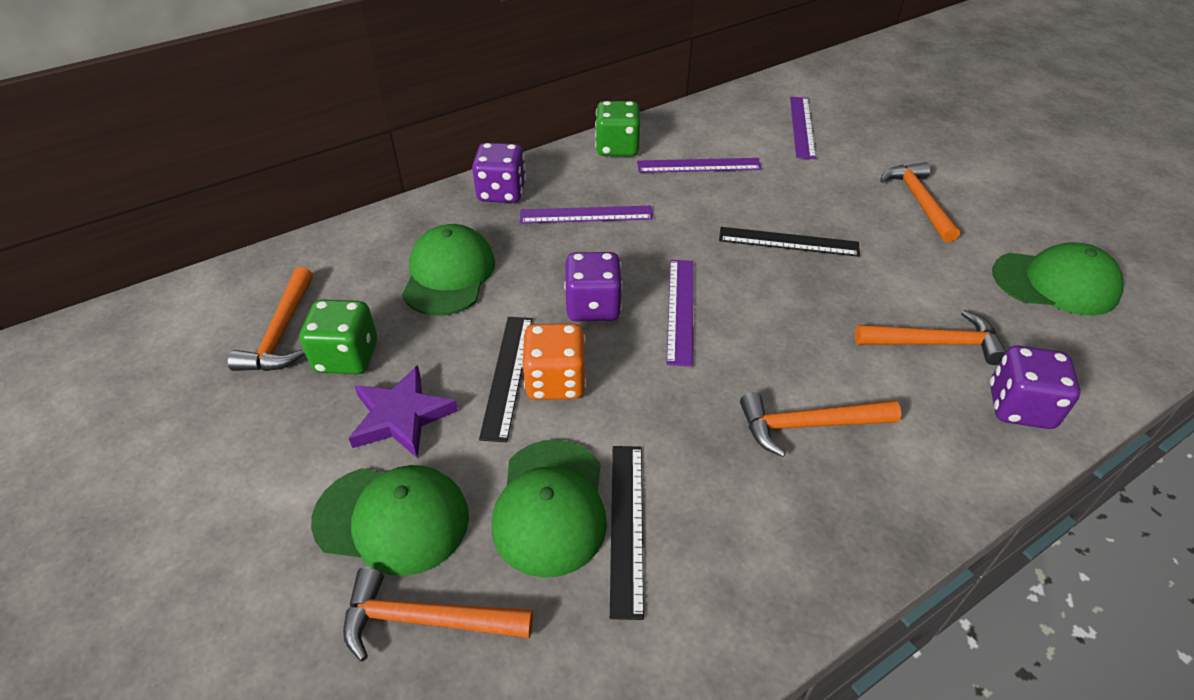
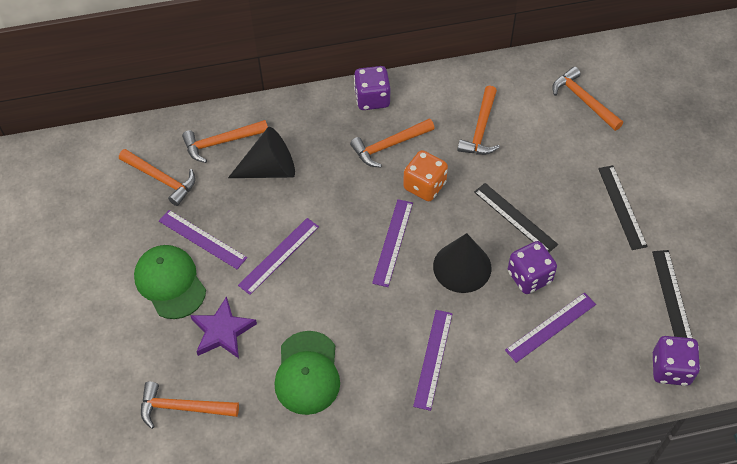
black cone: none = 0 -> [228,127,295,178] [433,233,491,293] = 2
green cap: [311,465,469,576] [402,224,495,316] [492,439,607,578] [992,242,1124,315] = 4 -> [134,245,206,319] [274,331,340,415] = 2
green dice: [300,299,377,374] [595,101,640,156] = 2 -> none = 0
orange hammer: [228,267,313,371] [343,567,533,661] [740,392,901,457] [855,310,1006,365] [880,162,960,242] = 5 -> [119,149,195,206] [141,382,239,429] [182,120,268,163] [350,118,435,168] [457,85,500,155] [552,66,623,131] = 6
purple ruler: [520,206,653,224] [637,158,762,173] [666,260,693,367] [790,97,816,159] = 4 -> [159,210,247,269] [238,218,319,295] [372,199,413,287] [413,310,453,411] [505,293,596,363] = 5

